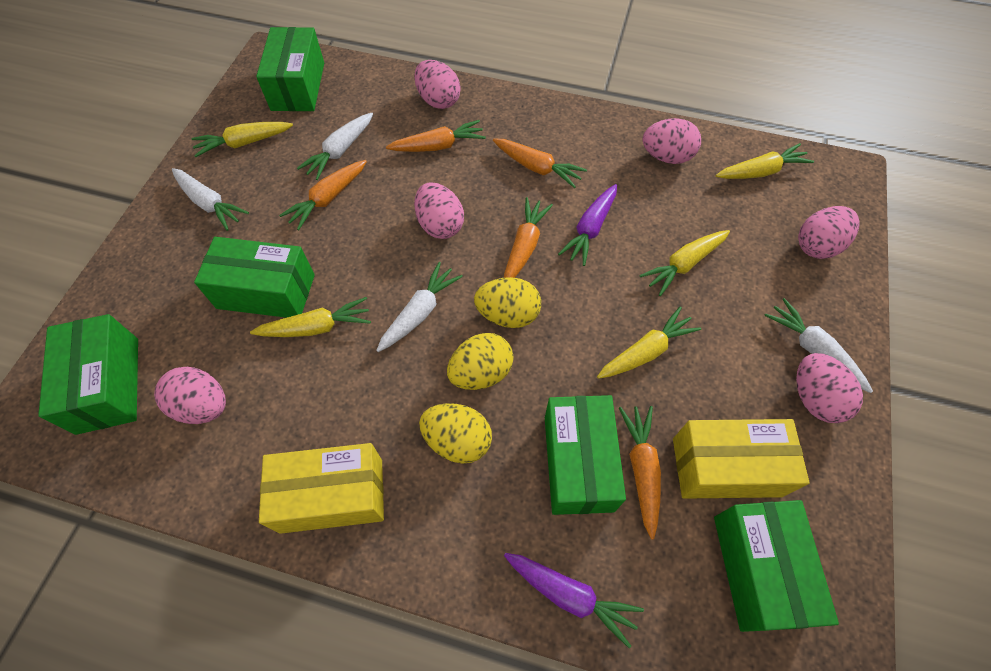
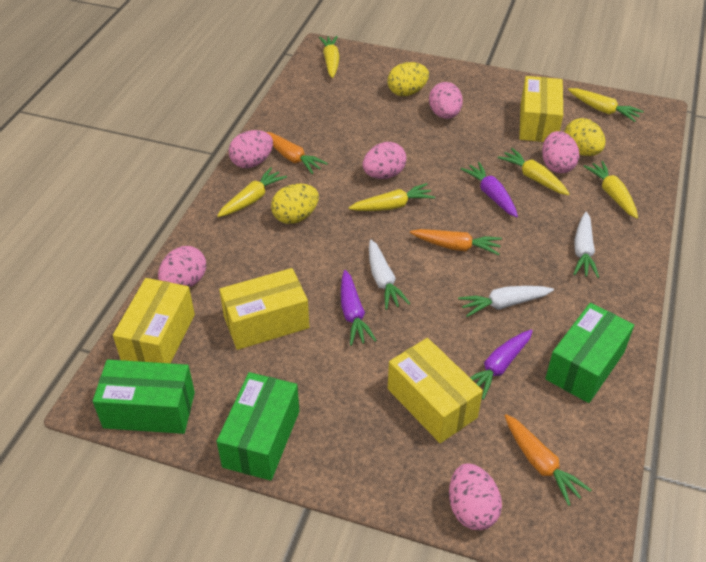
green box: [38,314,138,435] [194,237,315,318] [256,27,324,111] [545,395,626,515] [714,500,839,632] = 5 -> [93,360,195,434] [217,372,299,481] [545,303,634,403] = 3
orange carrot: [279,160,367,230] [386,120,486,152] [493,139,587,188] [504,197,553,278] [619,406,661,539] = 5 -> [267,132,328,174] [410,229,502,255] [504,414,591,506] = 3
purple carrot: [504,553,644,648] [558,184,617,266] = 2 -> [341,270,377,346] [461,162,518,217] [470,330,533,400] = 3
white carrot: [172,168,249,231] [297,113,373,180] [376,262,463,352] [764,298,873,393] = 4 -> [369,240,410,310] [458,286,554,317] [573,212,599,278] = 3
yellow box: [259,443,384,534] [673,419,810,499] = 2 -> [113,278,195,363] [219,268,309,350] [388,338,483,443] [519,76,563,142] = 4
yellow carrot: [191,122,293,157] [250,297,371,337] [597,307,701,379] [639,230,730,296] [716,143,814,179] = 5 -> [217,167,287,217] [319,36,340,78] [348,183,435,211] [498,148,570,195] [568,88,644,122] [583,161,638,219] = 6

